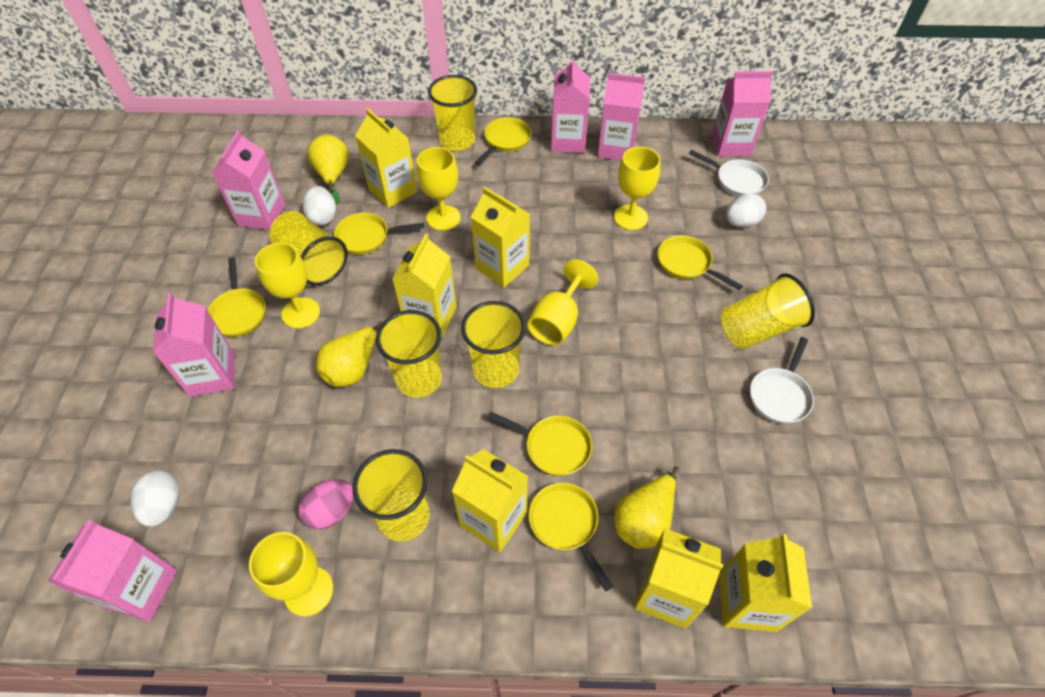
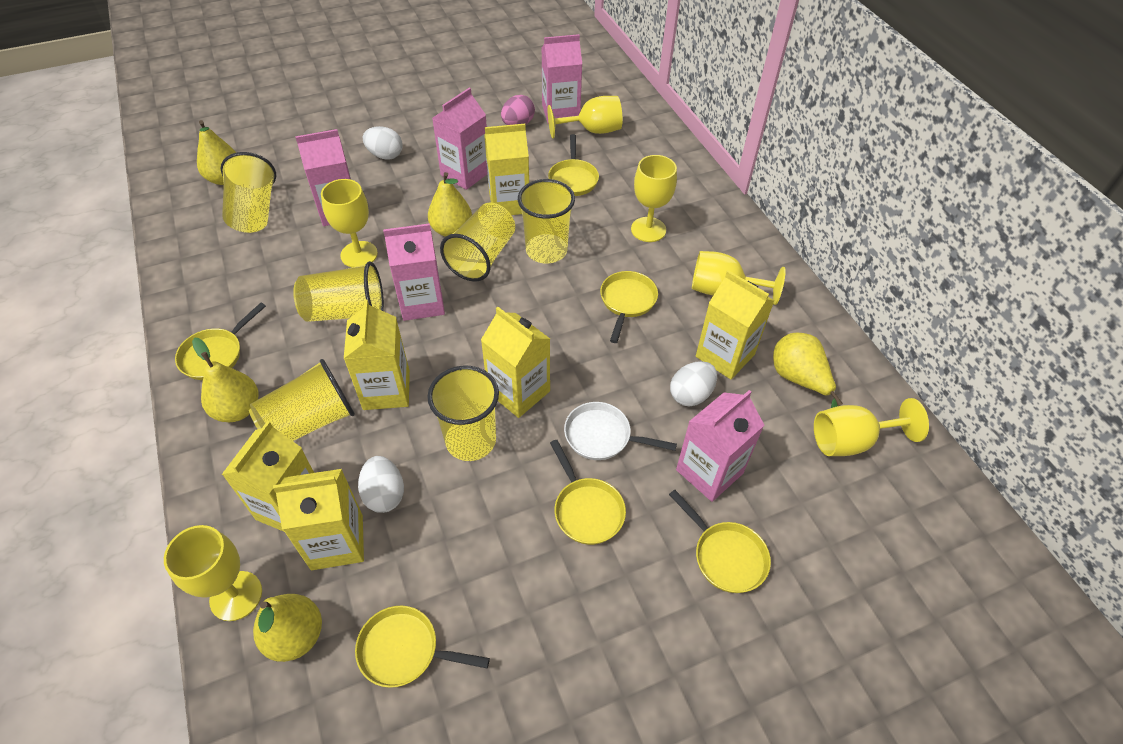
pink carton: [48,520,178,622] [153,293,235,397] [212,130,285,230] [551,57,590,153] [598,73,646,160] [712,71,773,157] = 6 -> [295,129,351,226] [383,223,445,321] [432,88,487,190] [542,34,582,124] [676,390,764,502] = 5
white pan: [689,150,769,196] [750,337,814,424] = 2 -> [564,402,677,460] = 1
yellow goblet: [249,532,333,617] [255,243,320,329] [417,147,461,231] [527,259,598,346] [614,146,660,230] = 5 -> [164,525,262,621] [321,179,378,267] [548,96,623,139] [631,155,677,242] [692,251,786,305] [814,398,929,456] = 6
yellow pear: [307,135,349,205] [316,321,383,387] [614,466,679,549] = 3 -> [192,338,258,422] [197,120,237,185] [253,594,322,662] [428,172,472,237] [773,333,843,408] = 5

